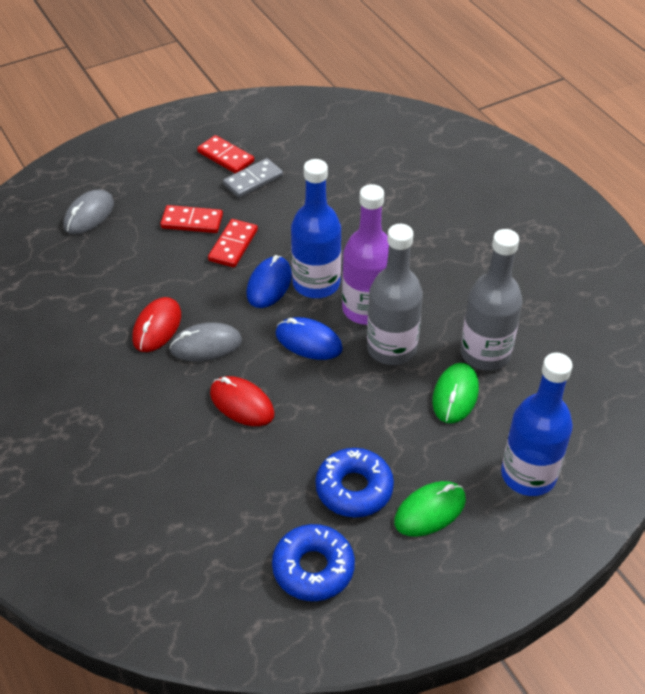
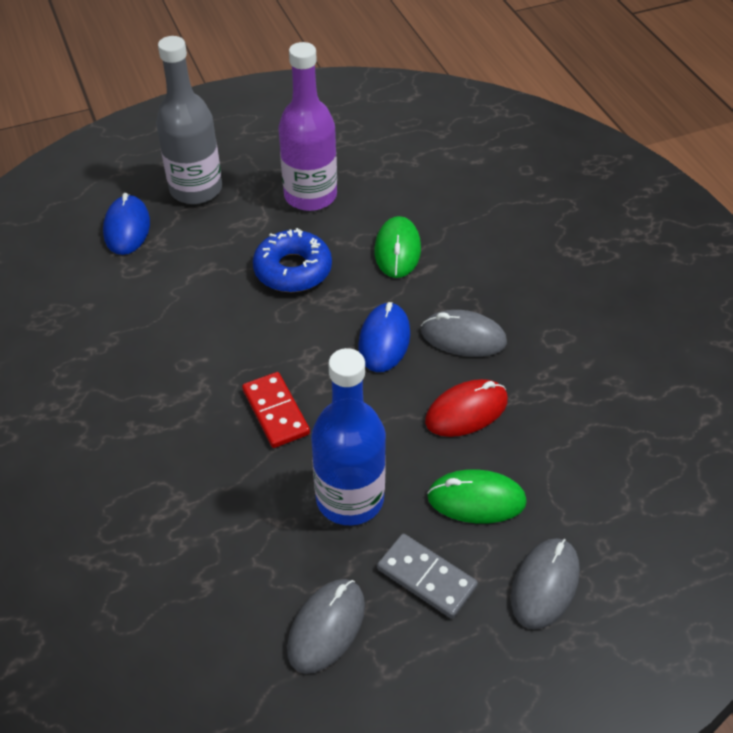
blue bottle: [291,159,341,298] [501,353,573,496] = 2 -> [311,348,386,525] = 1
blue donut: [272,524,355,601] [316,448,394,518] = 2 -> [253,228,332,292] = 1
grey bottle: [367,224,423,365] [460,229,522,371] = 2 -> [156,36,222,204] = 1
grey mouse: [63,190,114,234] [169,322,242,362] = 2 -> [287,579,365,674] [421,310,507,357] [511,538,580,629] = 3
red domino: [160,205,223,233] [197,135,254,173] [208,219,258,268] = 3 -> [242,372,310,448] = 1
red mouse: [132,297,181,352] [210,376,275,426] = 2 -> [425,379,508,437] = 1

